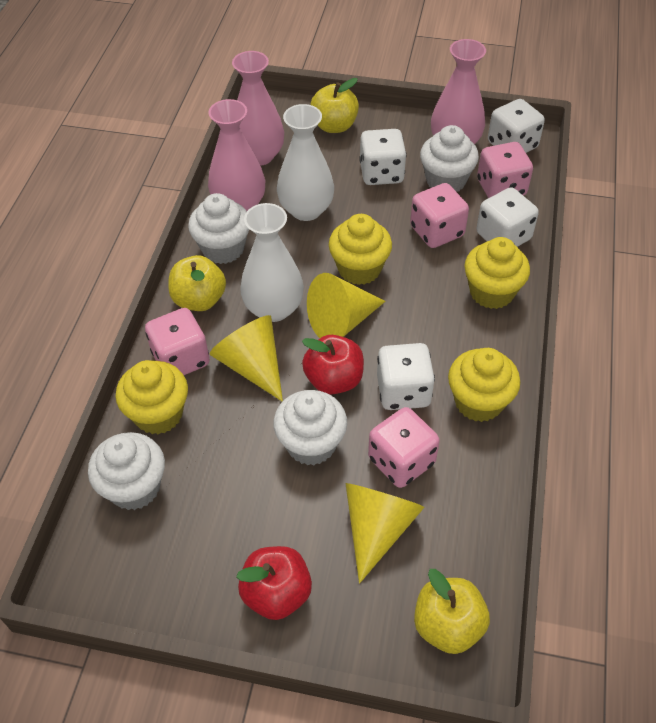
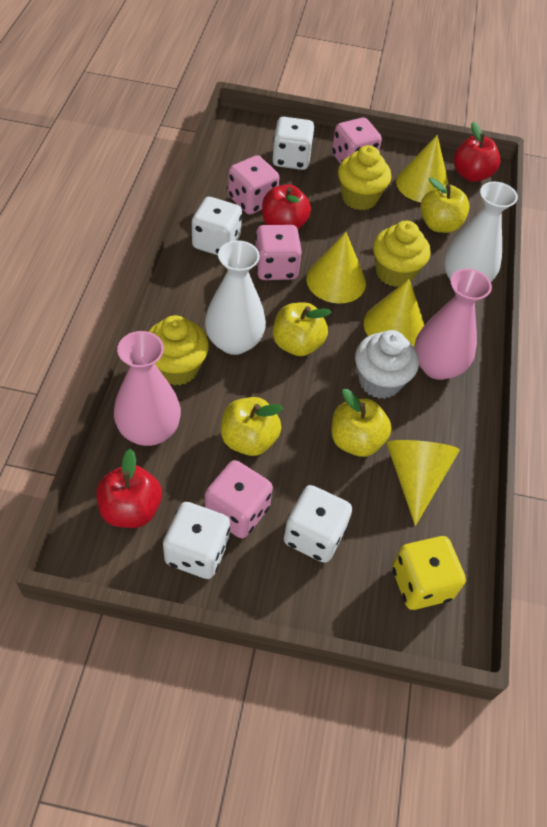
pink vase: [208,99,265,211] [232,51,284,166] [431,39,486,144] = 3 -> [114,331,181,446] [414,269,492,380] = 2
red apple: [236,546,312,620] [302,335,364,395] = 2 -> [96,449,162,528] [262,184,311,229] [454,122,500,182] = 3
white cupcake: [88,432,165,510] [188,193,249,264] [273,390,347,465] [420,125,479,192] = 4 -> [355,330,419,399] = 1
yellow apple: [168,255,226,311] [310,78,359,133] [414,569,490,654] = 3 -> [221,397,283,456] [273,302,331,356] [331,389,391,457] [420,177,470,233] = 4
yellow cone: [210,315,283,402] [307,273,385,338] [345,483,425,583] = 3 -> [306,232,366,304] [364,279,424,346] [386,440,460,526] [396,135,449,202] = 4
yellow cupcake: [116,360,188,434] [329,214,392,285] [448,348,520,422] [464,237,530,309] = 4 -> [148,315,209,386] [338,145,391,210] [373,221,431,287] = 3
yellow dice: none = 0 -> [392,536,466,610] = 1

